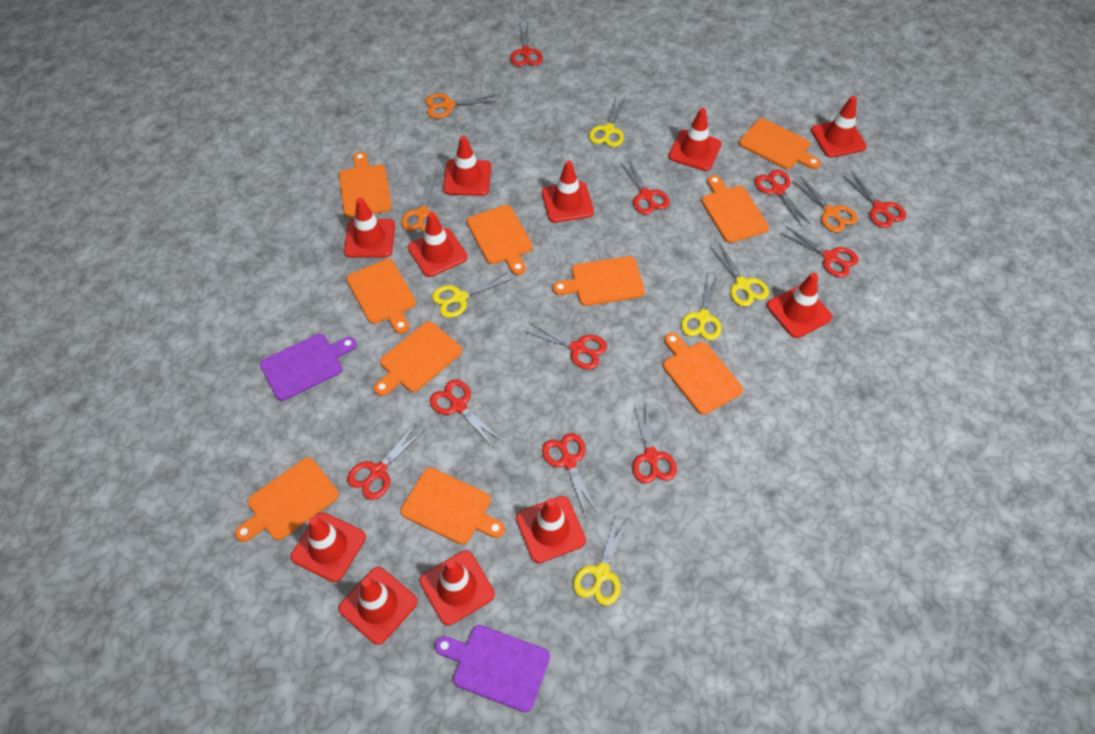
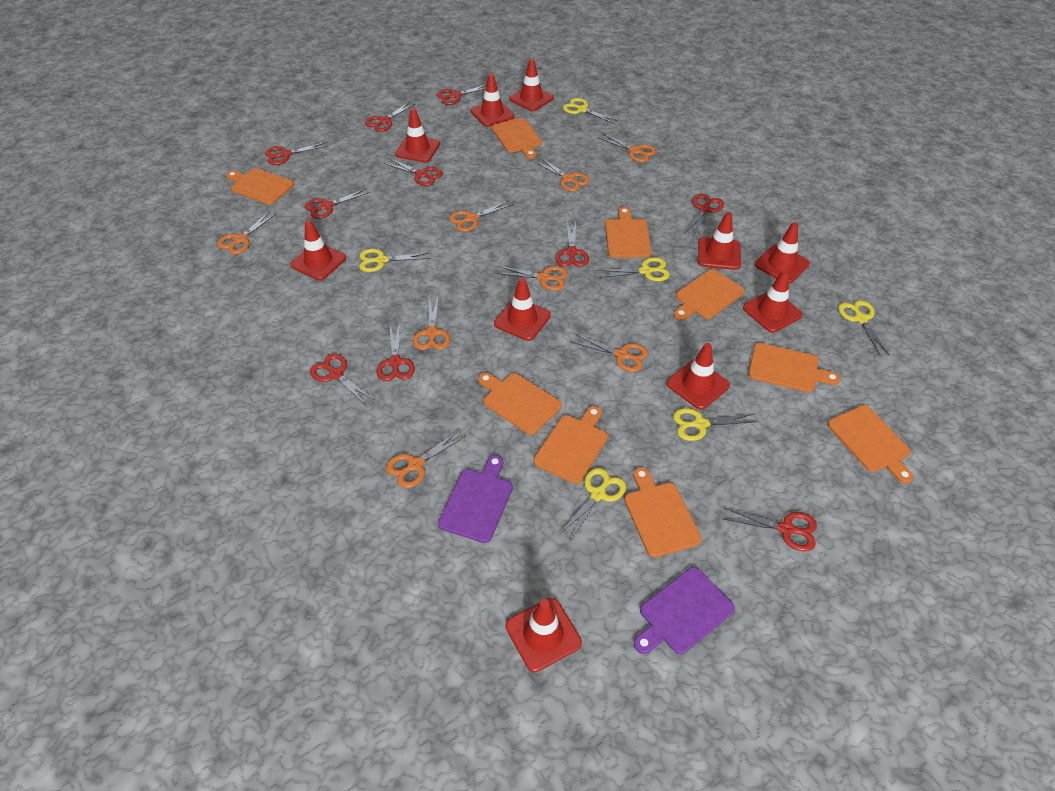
orange cutting board: [235,458,339,542] [339,152,392,217] [346,259,416,334] [374,321,462,396] [401,468,505,545] [467,205,533,275] [553,256,645,306] [663,333,743,415] [701,175,769,243] [739,118,821,169] = 10 -> [226,168,294,205] [478,373,562,435] [492,118,542,159] [533,406,608,484] [605,207,652,258] [624,467,702,558] [674,269,745,320] [748,343,840,392] [828,405,914,484] = 9
orange scissors: [401,173,439,232] [425,93,497,118] [793,176,857,232] = 3 -> [217,212,276,254] [386,430,466,488] [413,295,450,350] [449,200,513,232] [495,266,568,291] [534,157,589,191] [570,334,648,372] [598,133,656,162] = 8
red traffic cone: [291,512,366,582] [338,567,417,645] [344,198,395,258] [408,212,468,277] [420,551,495,626] [443,136,491,196] [516,496,586,563] [542,161,594,223] [668,108,722,171] [767,273,832,338] [811,96,867,158] = 11 -> [290,220,346,280] [395,108,440,162] [470,73,515,127] [494,277,551,341] [505,598,582,672] [509,58,554,111] [667,343,730,410] [698,212,741,270] [743,269,802,333] [755,222,810,283] = 10
yellow scissors: [432,272,513,318] [573,514,629,606] [589,96,625,147] [681,272,721,340] [710,242,769,307] = 5 -> [359,249,430,272] [559,468,626,541] [562,98,618,124] [597,257,670,281] [673,408,759,441] [838,300,890,356] = 6

